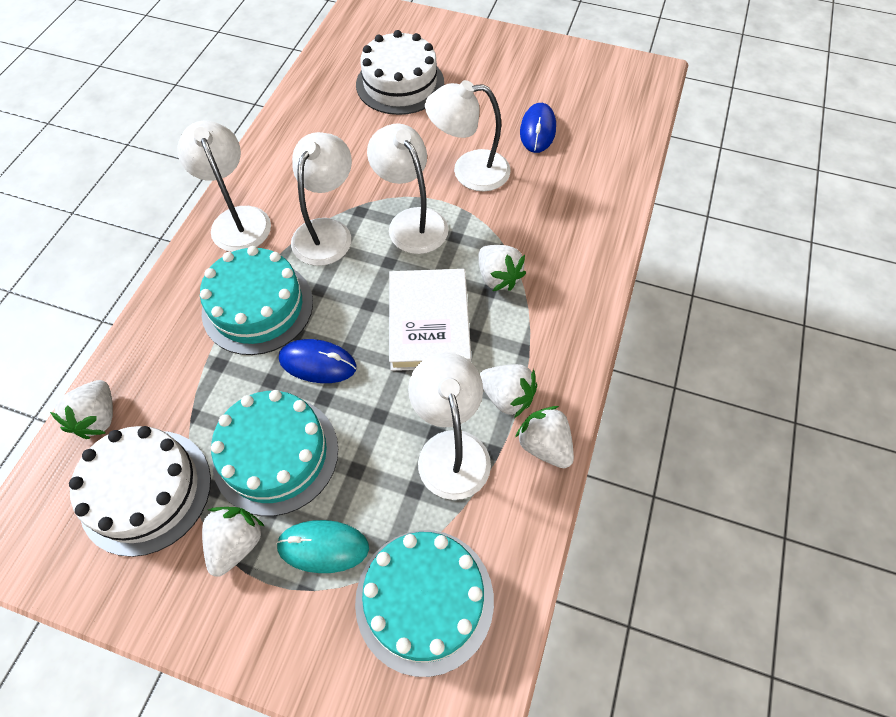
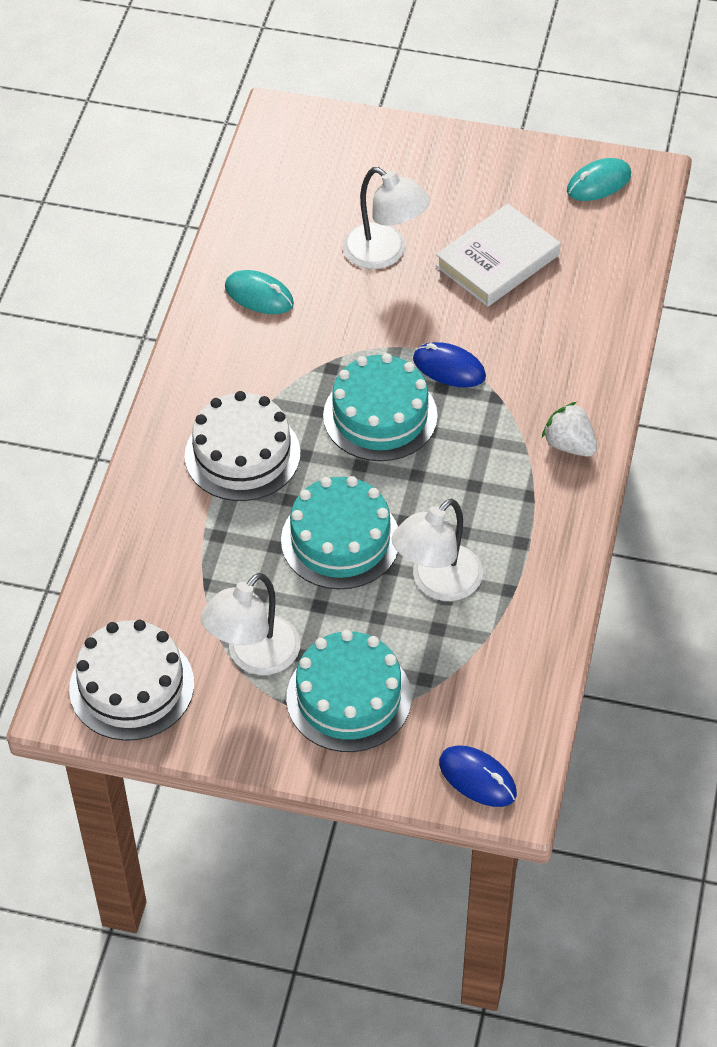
turquoise mouse: [276,520,369,573] = 1 -> [225,270,294,314] [567,158,631,201] = 2
white lamp: [177,121,271,252] [291,132,352,266] [367,123,449,254] [408,352,491,500] [425,80,511,191] = 5 -> [200,573,300,675] [343,167,430,269] [392,499,483,601] = 3
white strawberry: [50,380,113,439] [202,507,264,577] [478,245,526,291] [480,364,537,418] [515,406,574,468] = 5 -> [542,402,597,457] = 1

